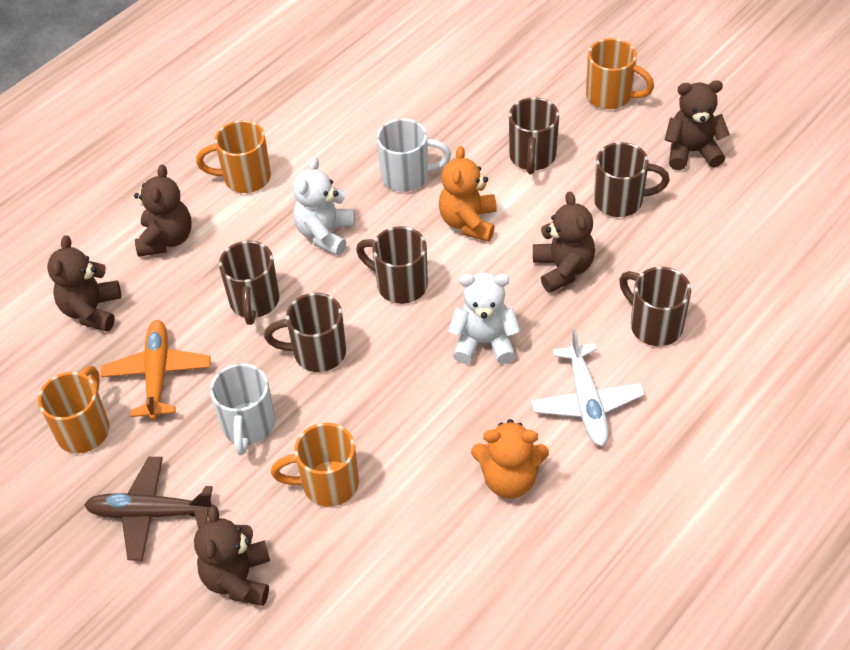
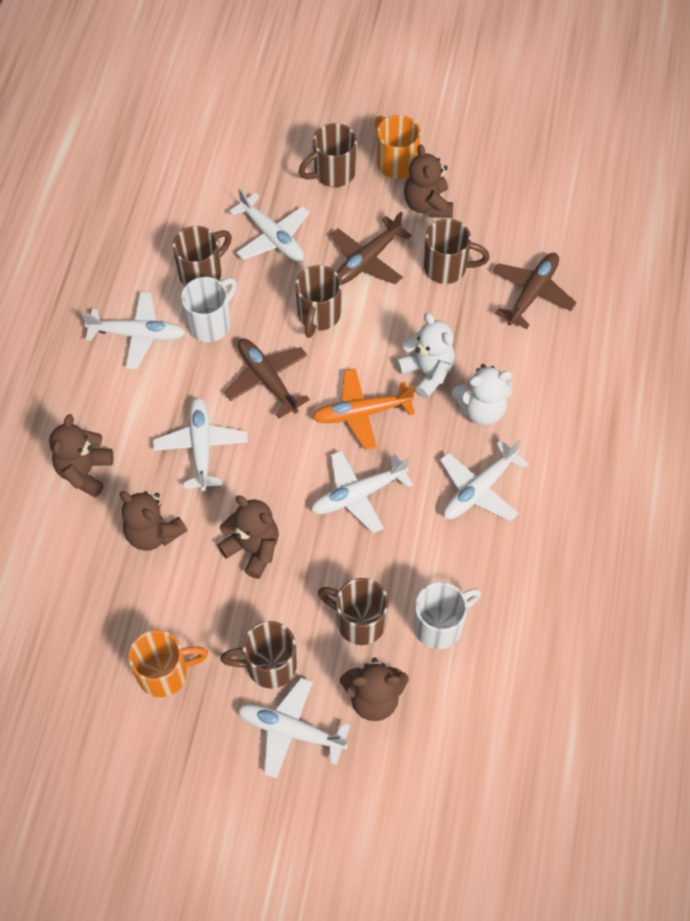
brown plane: [84,457,215,561] = 1 -> [224,338,310,418] [331,212,412,285] [493,253,577,329] = 3
orange mug: [38,366,110,453] [196,120,271,193] [271,423,359,507] [586,38,654,109] = 4 -> [128,630,208,697] [375,115,421,179] = 2
orange teddy bear: [439,146,497,242] [471,419,549,499] = 2 -> none = 0
white plane: [531,329,645,446] = 1 -> [82,292,185,369] [153,397,248,491] [229,188,310,261] [237,678,350,779] [311,450,413,533] [440,440,529,521] = 6

